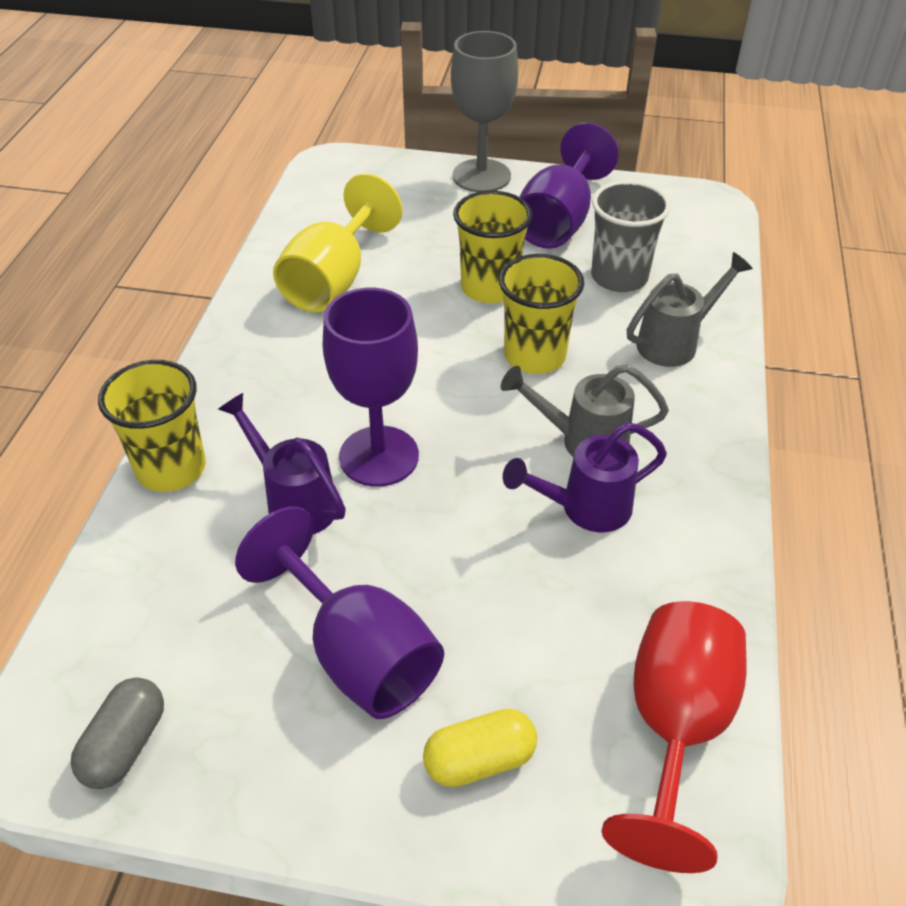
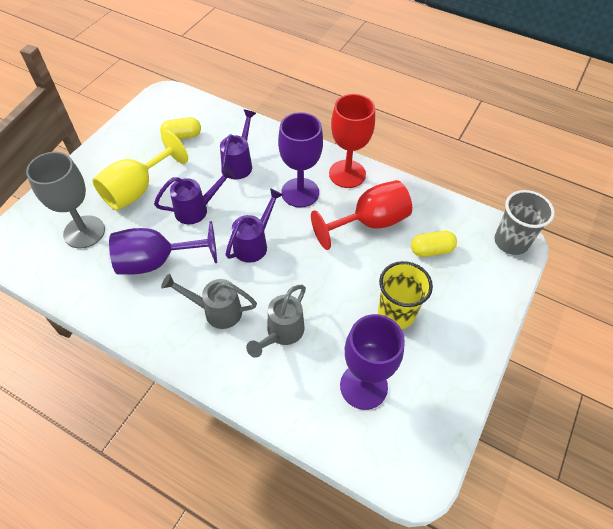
grey capsule: [70,677,164,789] = 1 -> none = 0
purple watering can: [218,393,346,534] [503,422,667,532] = 2 -> [154,166,235,224] [220,110,256,179] [225,188,283,263] = 3
red goblet: [601,601,746,873] = 1 -> [311,180,412,250] [329,94,375,188] = 2
yellow capsule: [423,709,537,787] = 1 -> [160,117,201,139] [411,231,457,257] = 2
yellow cup: [98,360,206,492] [453,191,532,303] [499,254,584,374] = 3 -> [378,261,433,329] = 1

